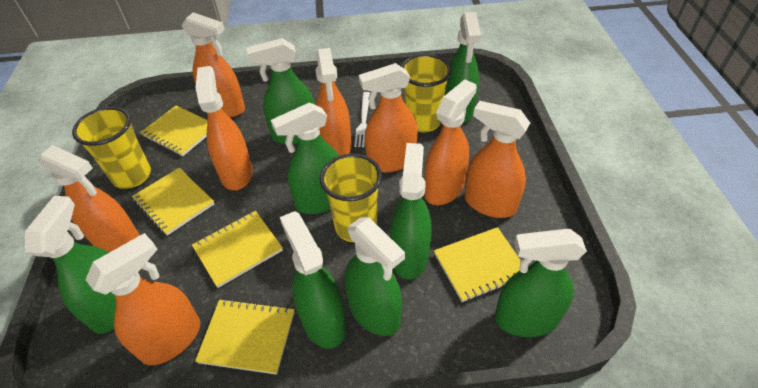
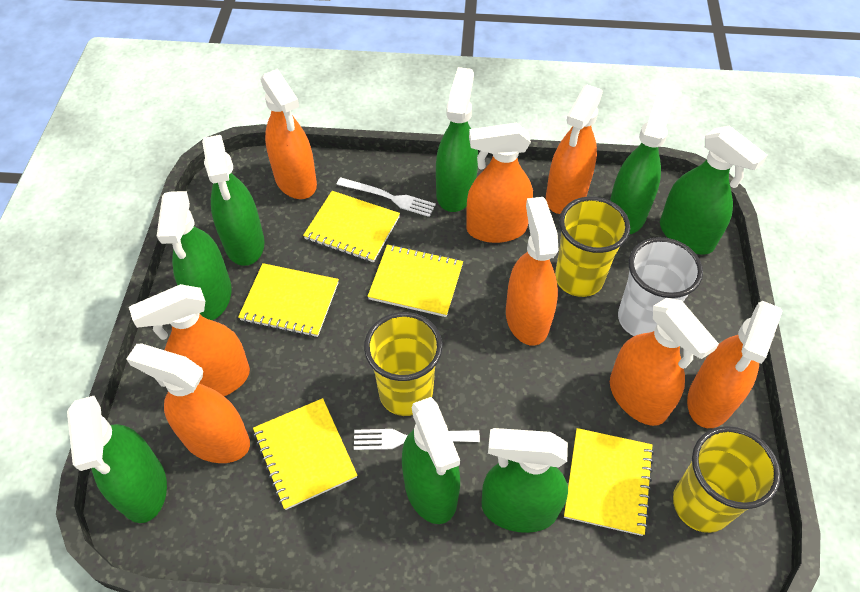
white cup: none = 0 -> [618,237,703,336] = 1
white fork: [354,92,370,147] = 1 -> [336,177,436,217] [354,429,480,450] = 2

